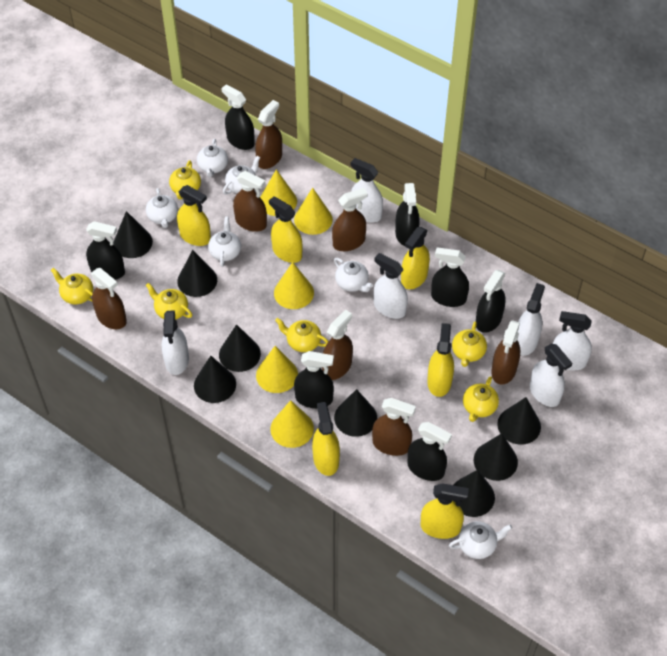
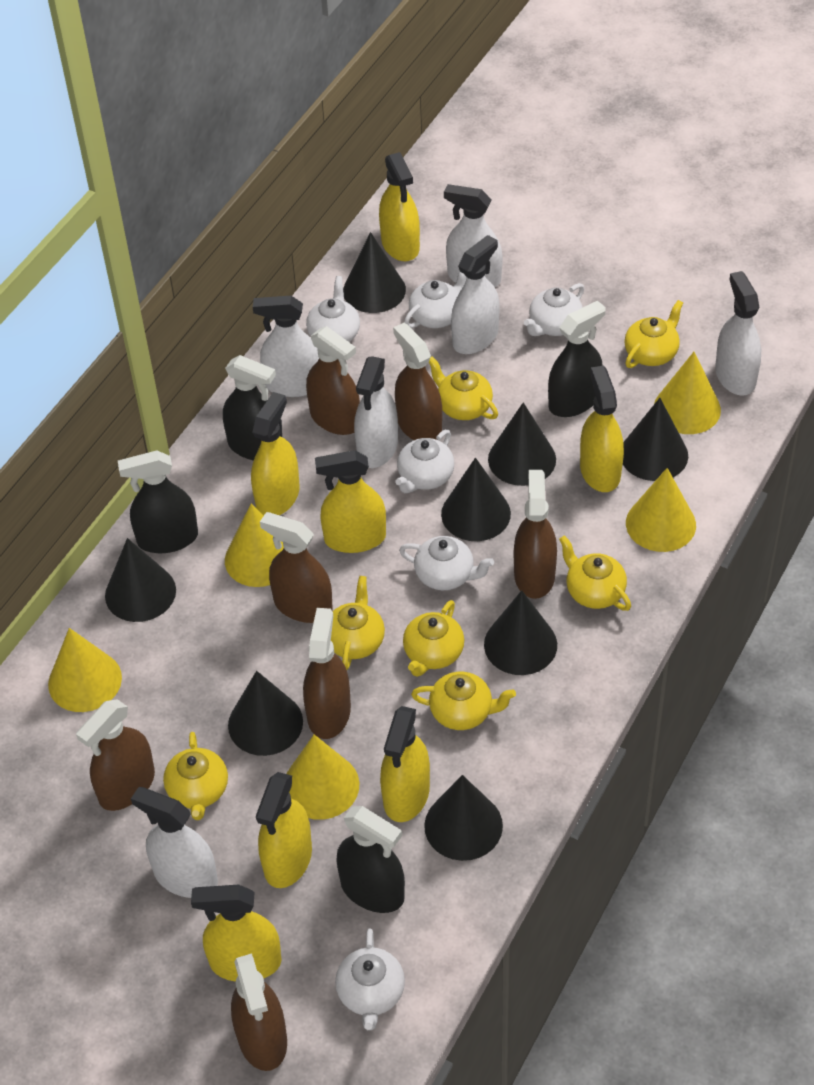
black spray bottle: [86,221,125,280] [221,85,255,150] [294,351,334,408] [395,183,420,246] [408,422,452,481] [431,248,469,307] [476,270,506,333] = 7 -> [118,450,198,553] [223,355,282,461] [336,806,405,913] [548,301,606,417] = 4
yellow spray bottle: [177,185,211,246] [269,196,302,263] [312,402,340,476] [401,227,430,289] [421,483,469,539] [427,323,454,397] = 6 -> [191,885,282,982] [251,392,300,516] [256,772,312,888] [315,450,386,553] [379,152,420,261] [380,706,430,822] [580,366,624,492] = 7
yellow teapot: [51,268,93,305] [146,283,192,320] [169,161,201,200] [275,318,329,352] [452,322,487,367] [463,376,499,422] = 6 -> [163,732,228,820] [331,576,385,670] [403,600,464,677] [411,672,516,730] [429,356,498,420] [559,535,631,611] [625,300,683,368] = 7

